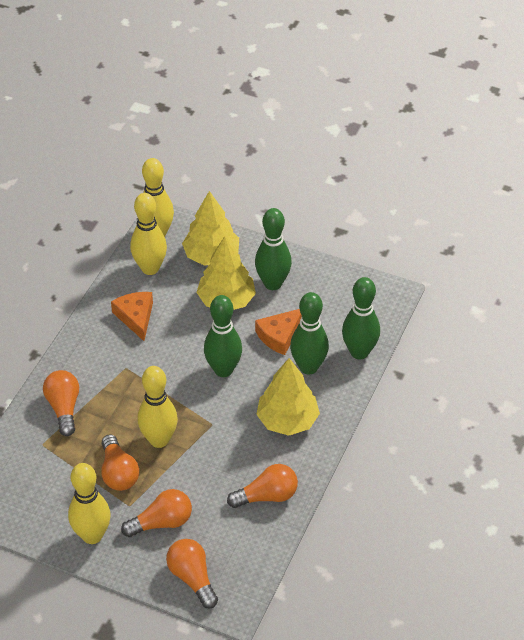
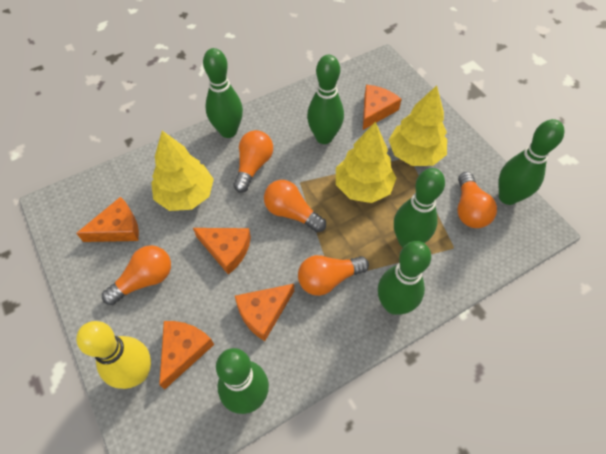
green bowling pin: [204,295,242,377] [255,208,292,290] [290,292,329,375] [342,277,380,360] = 4 -> [203,48,243,138] [216,348,269,414] [307,55,344,144] [378,241,431,315] [394,168,445,247] [498,119,564,205] = 6
orange cheese: [111,292,153,341] [255,309,302,355] = 2 -> [76,197,139,242] [159,321,214,390] [193,228,251,275] [235,284,294,341] [363,85,402,130] = 5
yellow bowling pin: [68,463,111,544] [130,193,167,275] [137,366,178,448] [142,158,174,237] = 4 -> [76,321,151,389] = 1

